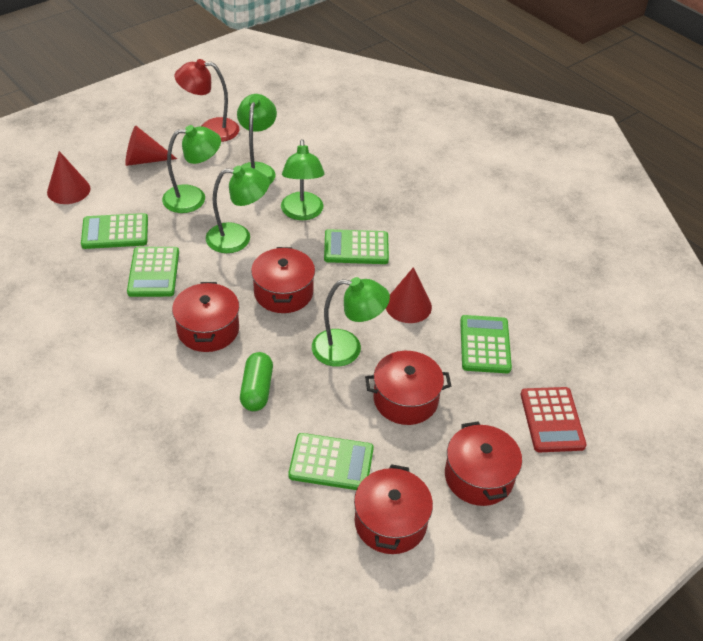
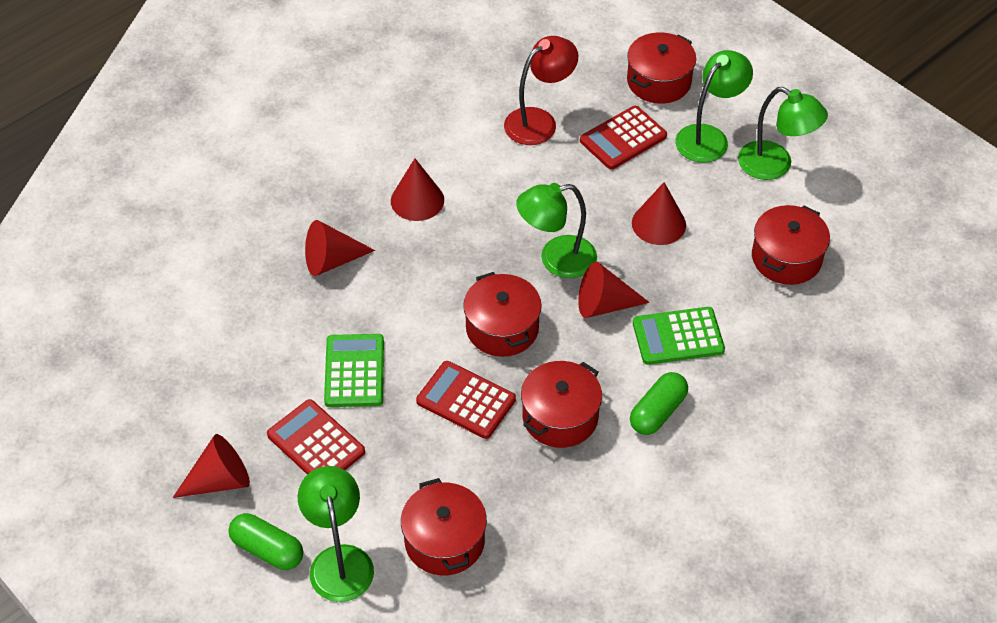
green calculator: [81,213,148,249] [127,247,179,297] [288,433,374,490] [324,229,389,264] [460,315,512,373] = 5 -> [324,334,384,407] [633,307,725,365] = 2
green capsule: [240,352,273,411] = 1 -> [229,513,303,570] [630,372,688,435] = 2
green lamp: [162,125,221,213] [206,166,270,253] [237,94,277,184] [281,139,325,220] [312,277,390,367] = 5 -> [298,466,374,602] [516,183,597,278] [675,50,753,163] [738,87,828,180] = 4
red calculator: [521,387,587,452] = 1 -> [267,399,365,475] [416,361,516,439] [580,106,667,170] = 3
red cone: [47,151,91,204] [125,126,177,166] [386,267,432,323] = 3 -> [173,434,250,498] [305,220,375,276] [391,158,444,221] [578,262,650,318] [632,182,686,245] = 5

